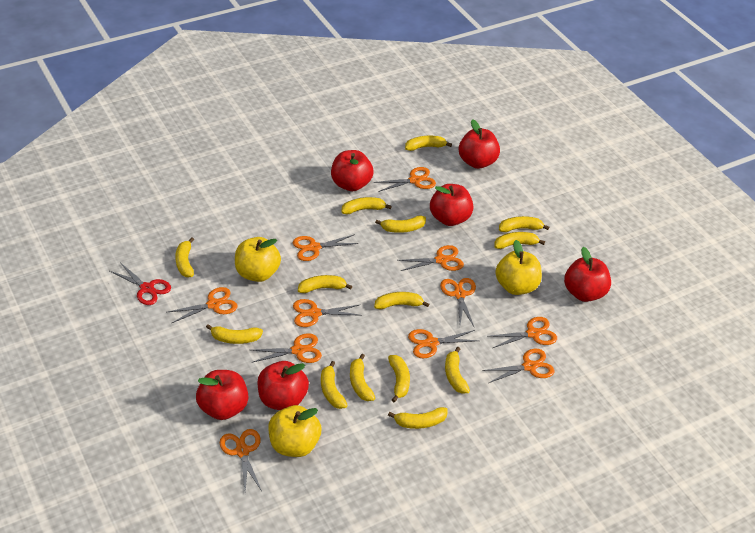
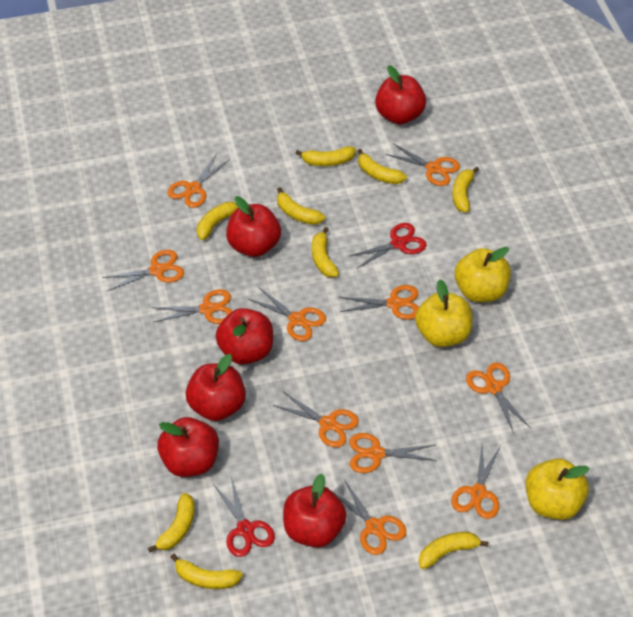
red scissors: [110,262,171,305] = 1 -> [213,477,275,557] [348,223,427,268] = 2
yellow banana: [175,237,194,277] [206,324,263,344] [298,275,352,293] [321,361,348,409] [341,197,392,214] [350,354,375,401] [374,292,429,309] [375,215,426,233] [388,355,410,403] [388,407,448,429] [405,136,452,151] [445,347,470,394] [494,232,545,249] [499,216,550,232] = 14 -> [148,493,194,552] [171,553,243,589] [197,202,239,240] [277,187,325,225] [295,146,356,166] [312,227,339,278] [358,149,407,184] [419,532,489,569] [452,167,479,212] = 9

